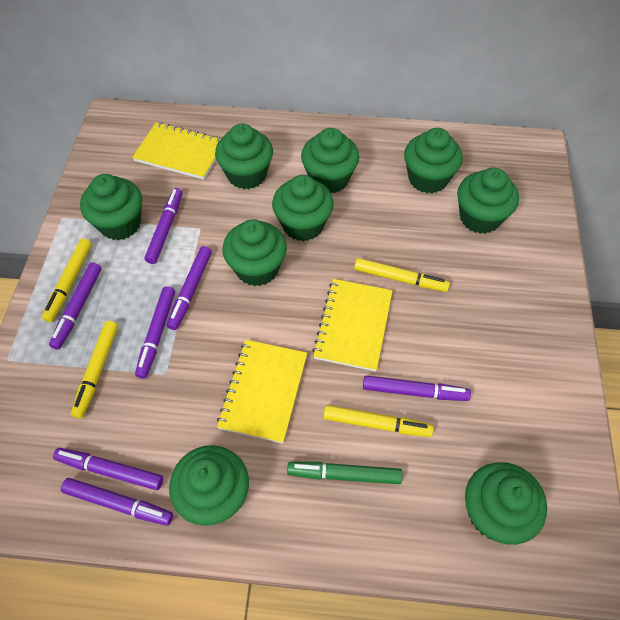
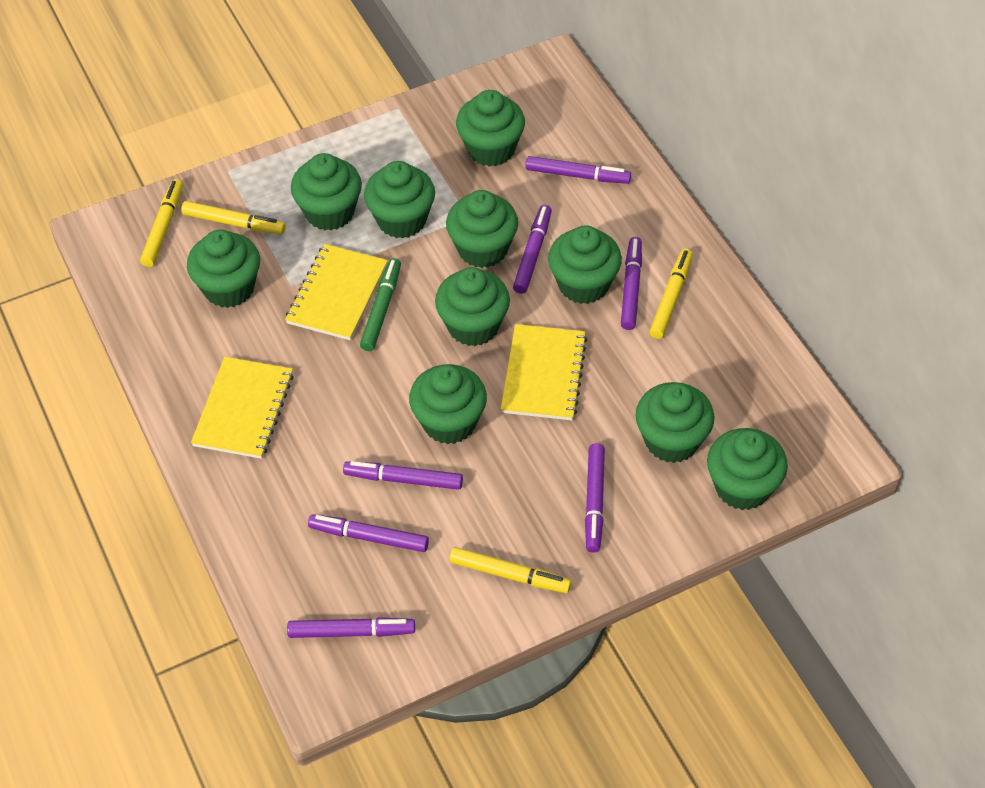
green cupcake: [80,174,142,240] [169,445,249,526] [215,124,273,189] [222,219,287,286] [272,175,334,241] [301,128,359,193] [404,128,463,194] [457,167,519,234] [465,462,547,545] = 9 -> [187,230,260,308] [291,153,362,231] [364,161,435,239] [409,364,487,444] [435,267,510,346] [446,190,518,268] [456,90,525,167] [548,225,622,304] [635,382,715,463] [707,428,788,510] = 10

